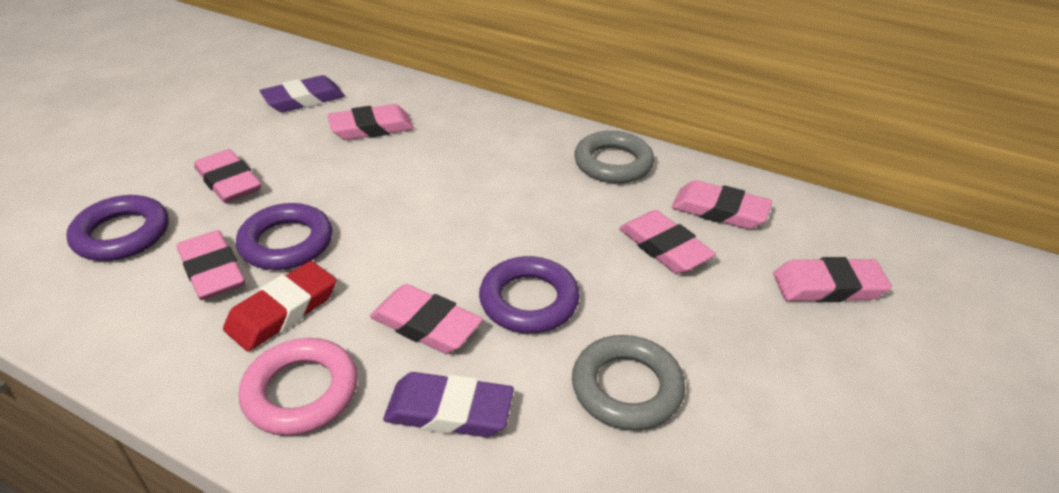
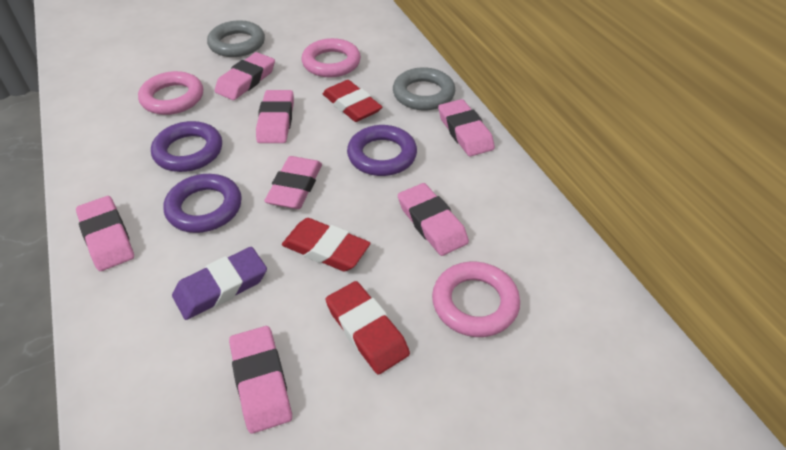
pink ring: [239,338,358,436] = 1 -> [138,71,203,115] [302,38,361,78] [432,262,520,337] = 3
purple eraser: [260,75,345,112] [383,372,514,437] = 2 -> [172,247,267,320] = 1
red eraser: [223,261,336,351] = 1 -> [282,218,371,271] [323,80,382,122] [325,281,410,374] = 3

